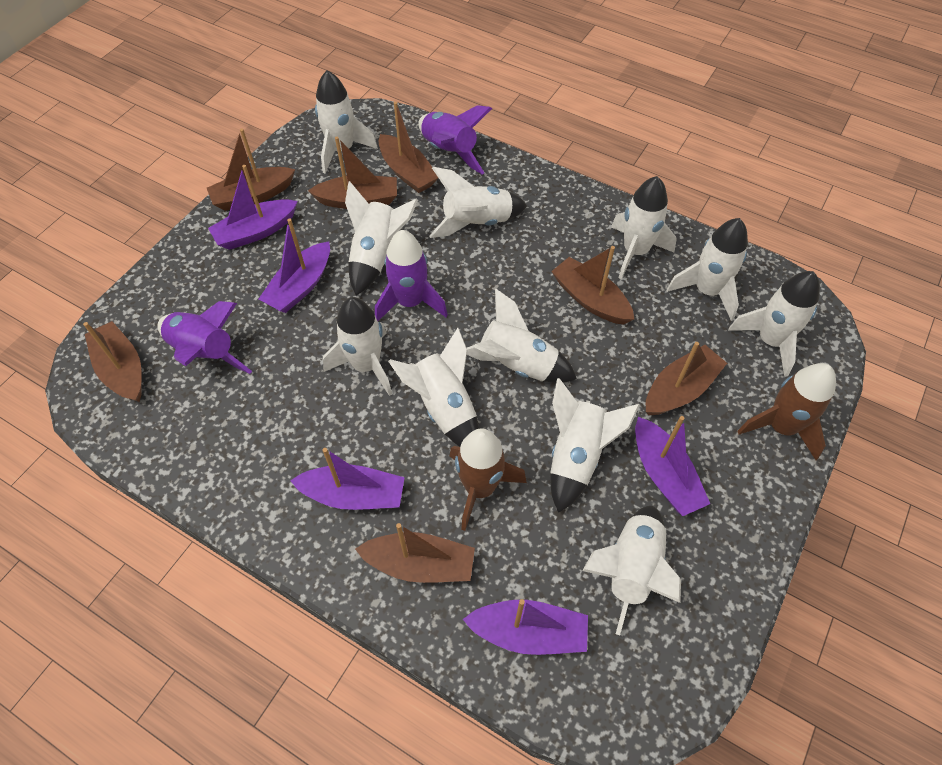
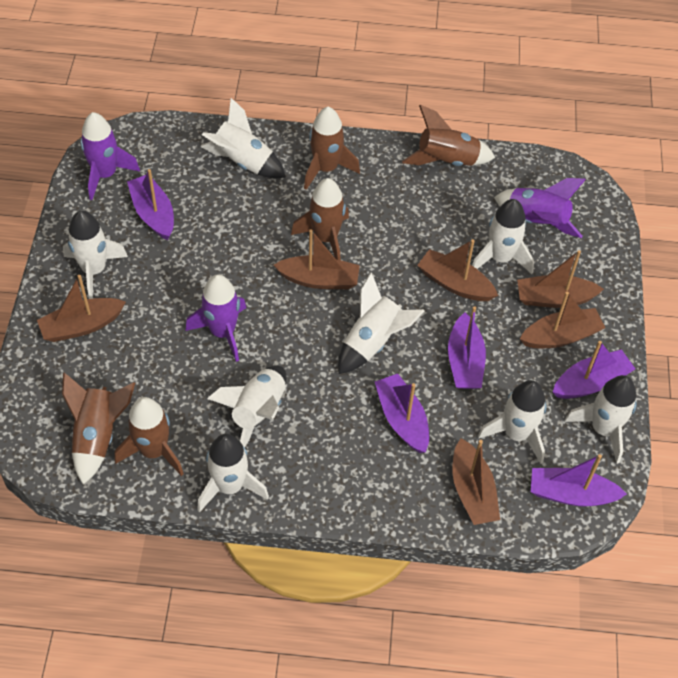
brown boat: [83,321,142,402] [207,129,295,211] [308,137,397,209] [355,523,475,583] [379,102,438,193] [551,246,634,325] [646,342,727,415] = 7 -> [37,275,126,342] [274,229,360,289] [417,239,498,301] [453,438,500,525] [517,250,604,308] [520,292,606,348] = 6
brown rocket: [450,429,527,531] [737,363,836,460] = 2 -> [62,372,135,485] [115,397,184,476] [291,178,349,260] [304,107,360,190] [402,105,495,166] = 5
white rocket: [315,70,378,174] [323,297,392,396] [345,181,418,295] [388,328,479,447] [429,167,527,238] [467,289,577,383] [550,378,640,513] [582,506,681,635] [611,176,676,279] [667,218,748,321] [728,271,820,377] = 11 -> [63,210,128,299] [197,434,269,512] [200,98,286,178] [207,366,287,448] [338,272,425,374] [472,199,534,274] [478,380,547,464] [565,375,637,464] = 8

